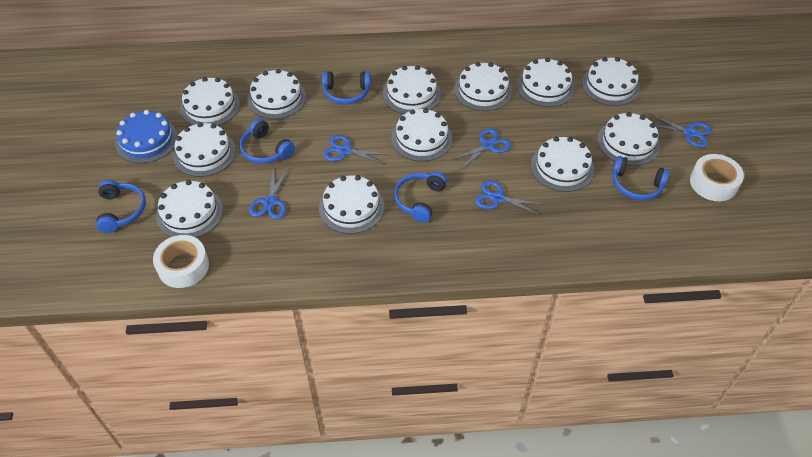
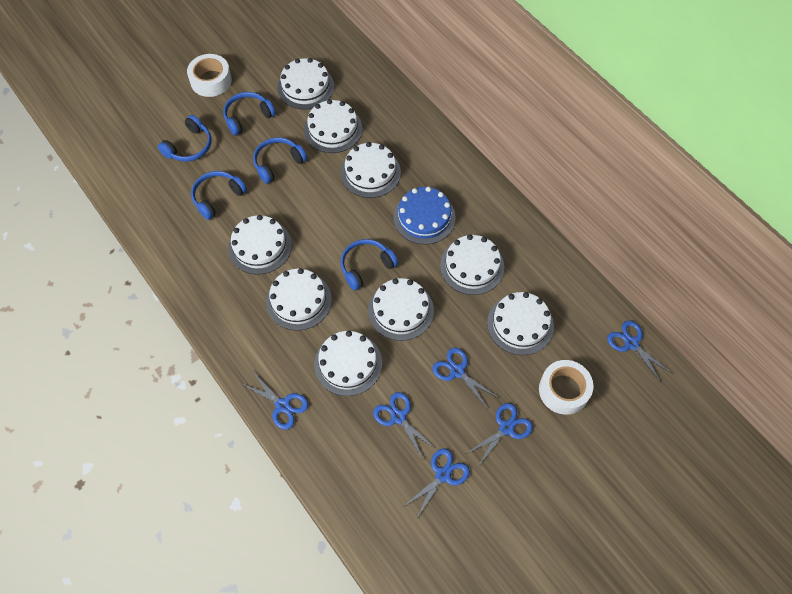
blue scissors: [249,169,288,219] [323,135,389,165] [451,128,511,169] [475,181,542,216] [650,114,712,147] = 5 -> [242,372,309,429] [373,392,436,459] [403,448,470,520] [432,348,499,408] [466,403,533,466] [607,320,673,382] = 6
white cake: [156,180,223,238] [173,122,236,177] [180,77,240,126] [247,69,306,119] [319,175,384,234] [383,65,441,114] [391,108,452,161] [454,62,512,111] [517,58,575,107] [531,137,594,192] [582,57,640,106] [597,112,660,166] = 12 -> [228,215,292,274] [266,268,332,331] [277,58,334,109] [304,99,362,153] [314,331,382,396] [341,142,401,198] [368,278,434,341] [440,235,504,295] [487,292,554,355] = 9

